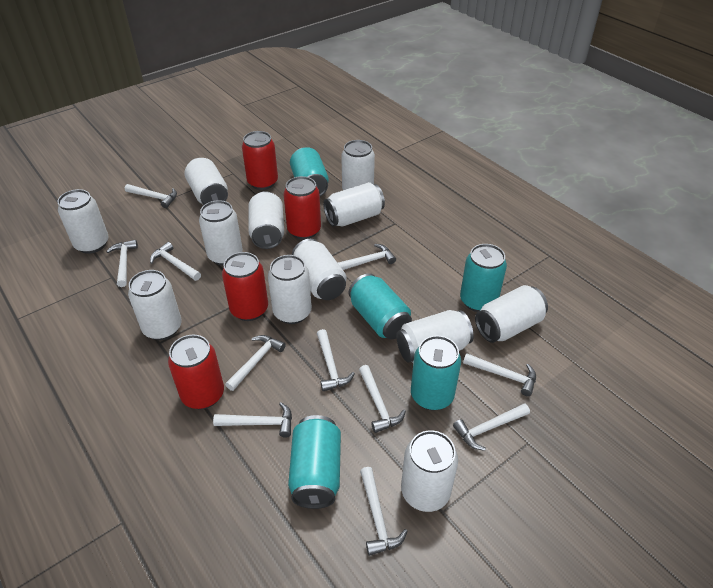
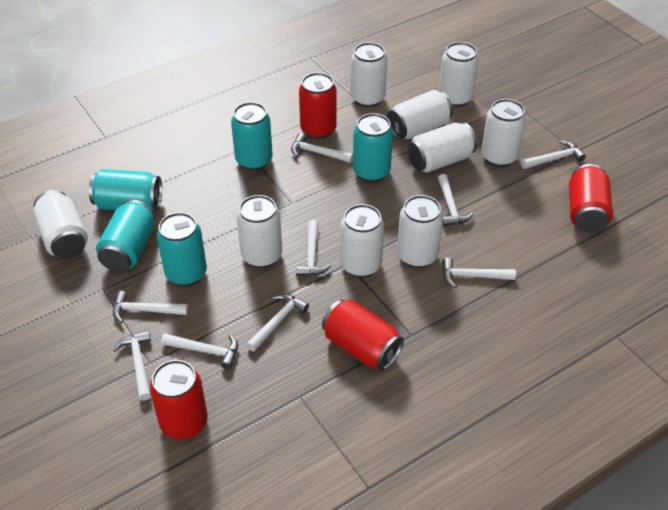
white can: [57,189,109,254] [128,270,182,340] [185,158,228,205] [199,200,243,266] [249,191,284,249] [268,255,312,324] [292,239,346,300] [323,182,385,227] [341,140,375,190] [396,310,474,363] [401,430,458,512] [475,285,548,343] = 12 -> [33,190,88,259] [237,195,282,268] [340,204,384,278] [351,42,387,107] [387,90,453,140] [397,195,443,268] [408,123,477,173] [439,42,479,107] [481,99,526,167] = 9
white hammer: [106,240,138,287] [125,184,177,208] [150,242,201,281] [213,402,292,438] [225,335,286,391] [317,329,355,391] [338,244,396,270] [359,365,406,433] [360,467,408,556] [453,403,530,451] [463,353,536,396] = 11 -> [113,291,188,323] [113,330,151,401] [161,333,238,369] [246,294,309,351] [291,133,353,163] [296,220,331,276] [438,174,474,226] [442,258,516,288] [521,140,586,169] = 9

